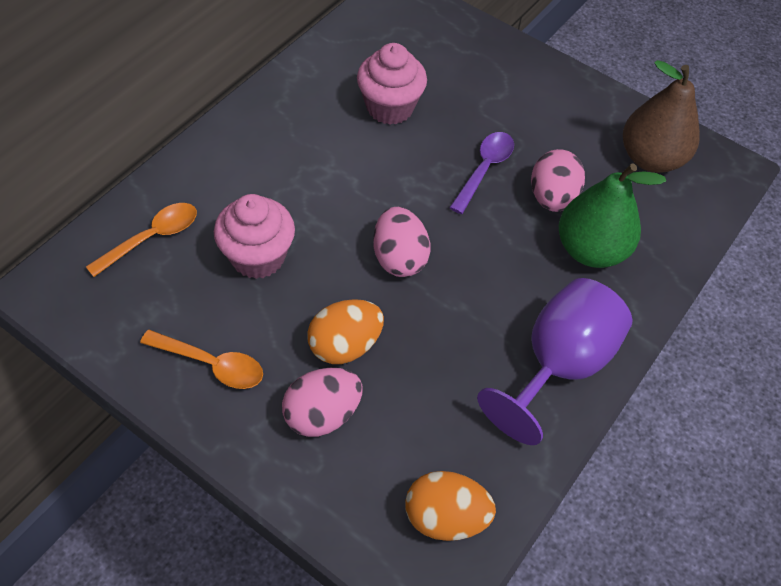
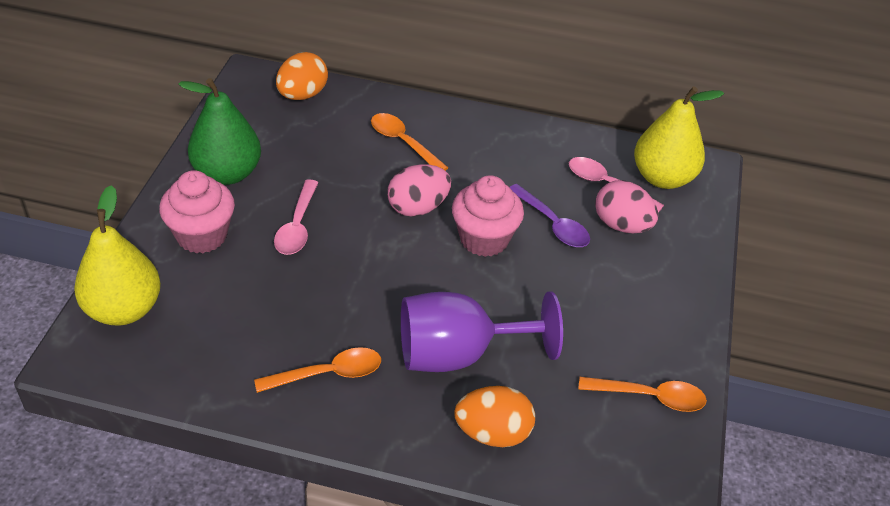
brown pear: [623,60,700,173] = 1 -> none = 0
orange spoon: [86,203,197,277] [140,330,263,389] = 2 -> [254,347,381,393] [371,113,448,171] [578,377,707,412] = 3
pink egg: [282,368,363,437] [373,207,430,277] [531,149,585,212] = 3 -> [387,165,451,217] [595,180,658,233] = 2
pink spoon: none = 0 -> [274,179,319,255] [569,157,664,213] = 2
yellow pear: none = 0 -> [74,185,161,325] [634,86,724,189] = 2

